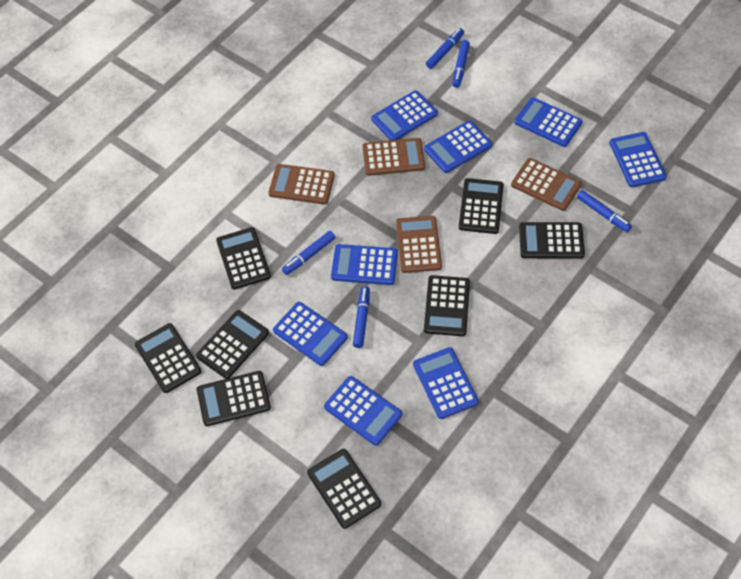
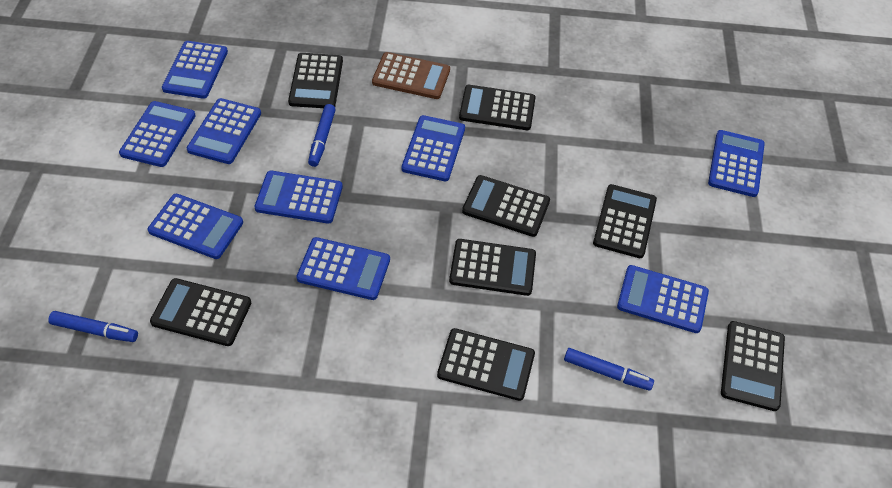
blue calculator: [273,302,348,366] [324,376,402,446] [331,244,398,285] [371,90,438,140] [413,347,479,419] [424,121,492,173] [514,97,583,147] [609,132,667,187] = 8 -> [119,101,196,167] [148,194,243,259] [162,41,228,99] [187,98,261,164] [255,171,343,224] [296,237,390,300] [402,115,465,181] [617,265,709,333] [708,130,765,197] = 9
blue marker: [282,231,335,275] [353,286,370,348] [426,28,464,69] [453,40,470,88] [577,190,632,232] = 5 -> [48,311,138,342] [308,104,336,167] [564,348,654,391] = 3
brown calculator: [268,164,335,204] [362,138,425,176] [396,216,442,273] [511,158,582,211] = 4 -> [372,52,450,99] = 1

